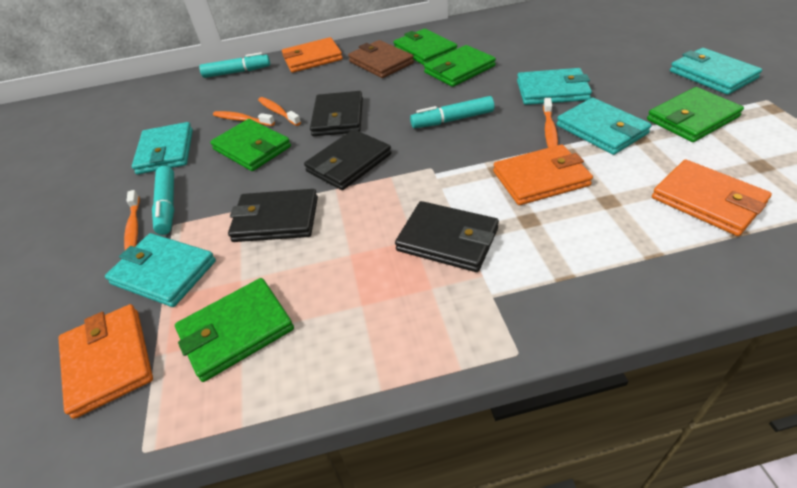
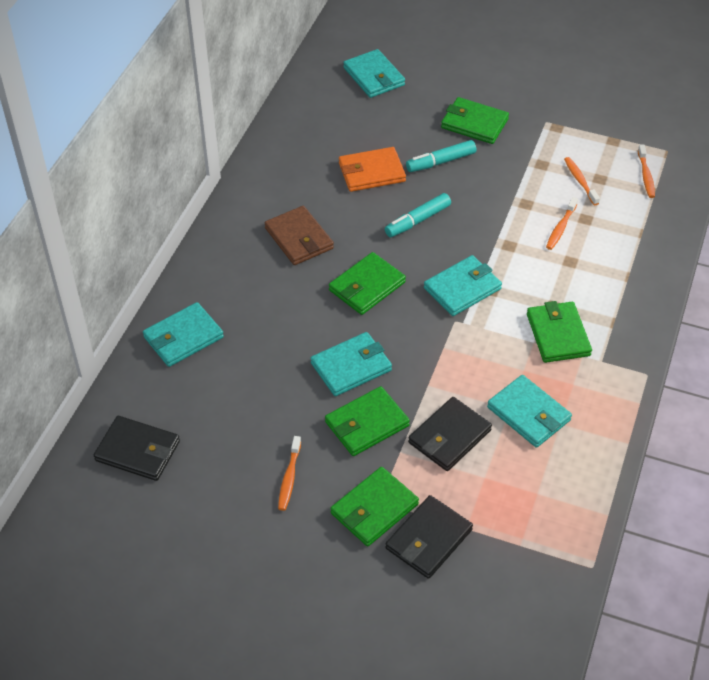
black wallet: [228,189,318,242] [304,129,391,190] [310,91,363,136] [395,201,499,272] = 4 -> [94,416,180,481] [386,495,473,579] [408,397,492,471] = 3
orange wallet: [58,304,153,419] [282,37,343,73] [493,144,593,205] [652,160,772,236] = 4 -> [339,147,406,192] = 1
turquoise marker: [152,166,174,235] [199,52,270,78] [410,96,494,128] = 3 -> [385,193,451,237] [406,140,476,172] = 2

